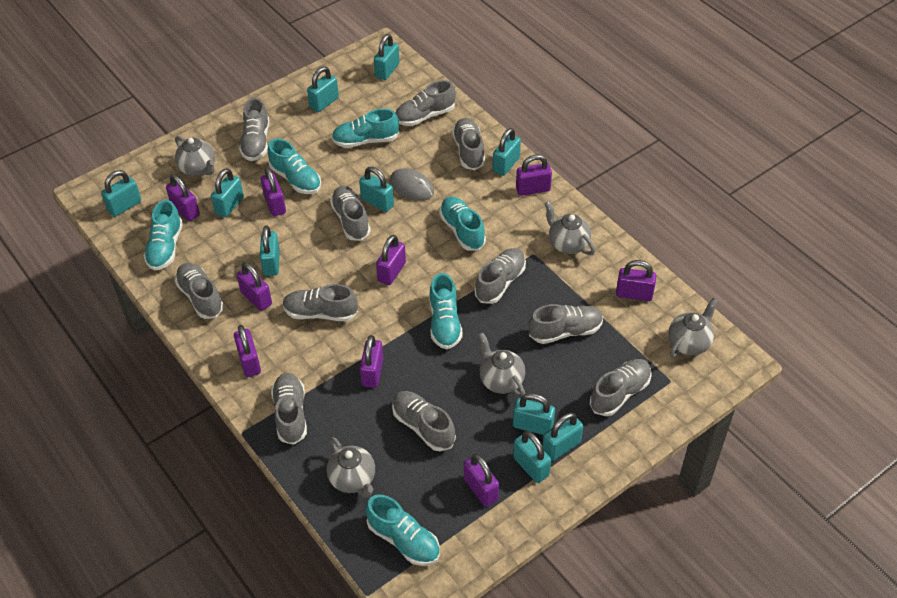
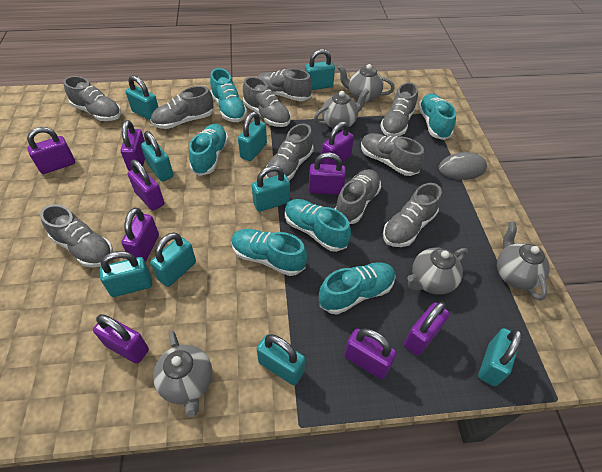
grey shoe: [175,263,224,319] [239,98,269,161] [271,373,307,445] [283,284,358,321] [330,186,371,241] [392,391,456,451] [396,80,456,126] [452,118,485,170] [475,248,526,304] [529,304,603,344] [590,359,652,416] = 11 -> [40,204,113,268] [63,76,121,121] [150,86,214,129] [243,77,291,127] [257,68,312,101] [266,123,314,181] [335,169,381,224] [361,133,425,176] [380,82,418,137] [383,183,442,247] = 10
turquoise padlock: [101,170,141,217] [211,169,244,217] [260,225,280,276] [307,67,339,112] [359,167,394,212] [374,34,399,80] [493,128,521,176] [513,393,555,435] [513,431,551,483] [542,412,583,461] = 10 -> [100,251,152,297] [126,75,158,120] [141,131,174,182] [150,233,196,287] [238,112,267,161] [252,165,290,212] [257,334,305,385] [305,49,335,90] [478,328,522,386] = 9

